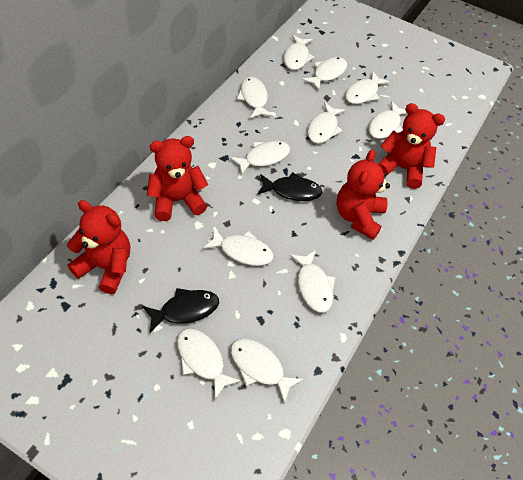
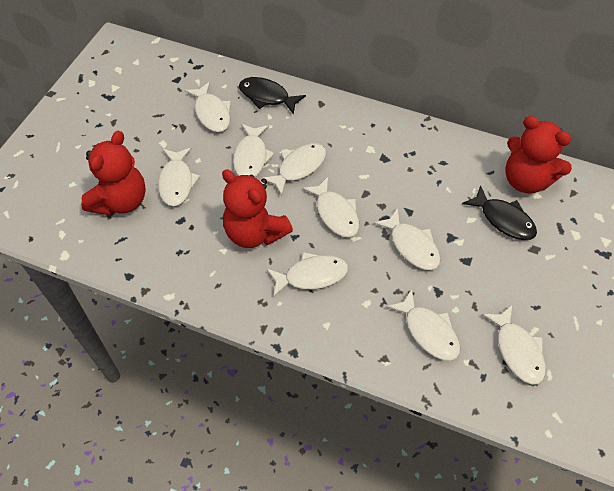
red teddy bear: [67,200,130,294] [147,136,208,221] [336,149,390,240] [378,103,445,189] = 4 -> [81,131,146,216] [222,169,293,248] [505,116,572,194] = 3
white fish: [177,328,241,400] [203,227,274,266] [230,141,290,175] [231,339,304,404] [237,77,273,119] [284,35,314,70] [289,250,336,313] [302,57,347,90] [307,102,346,144] [345,71,390,104] [369,101,406,139] = 11 -> [158,148,200,206] [185,82,231,132] [233,124,275,177] [261,143,326,196] [266,252,348,298] [302,177,360,237] [373,208,441,270] [386,289,460,361] [482,304,546,385] = 9

